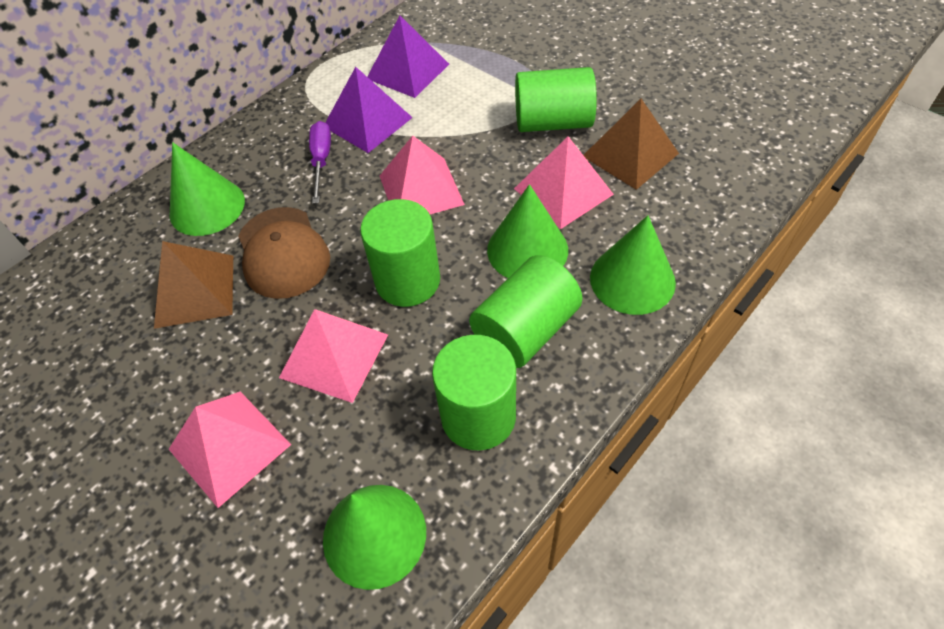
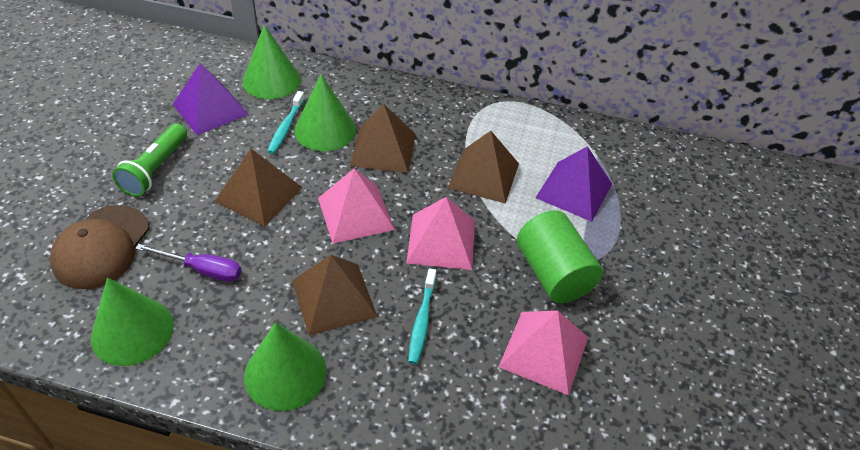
brown pyramid: [154,241,233,329] [583,99,679,190] = 2 -> [214,149,303,227] [292,255,378,336] [350,104,415,173] [448,131,519,204] = 4
green cylinder: [360,199,440,307] [432,335,516,450] [469,255,583,368] [515,67,597,132] = 4 -> [517,210,603,303] = 1
green flashlight: none = 0 -> [112,123,187,197] = 1
pink pyramid: [169,392,291,508] [279,309,388,403] [380,136,465,214] [514,136,614,229] = 4 -> [318,168,395,244] [406,197,475,270] [499,311,588,395] = 3
turquoise toothbrush: none = 0 -> [267,91,305,154] [408,268,436,364] = 2

